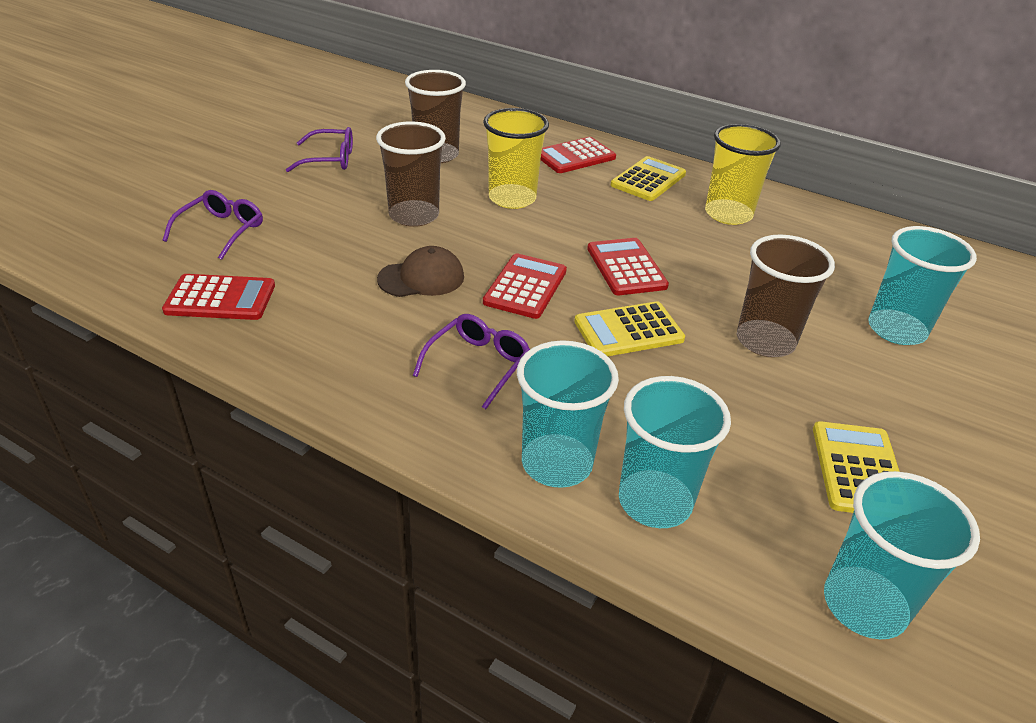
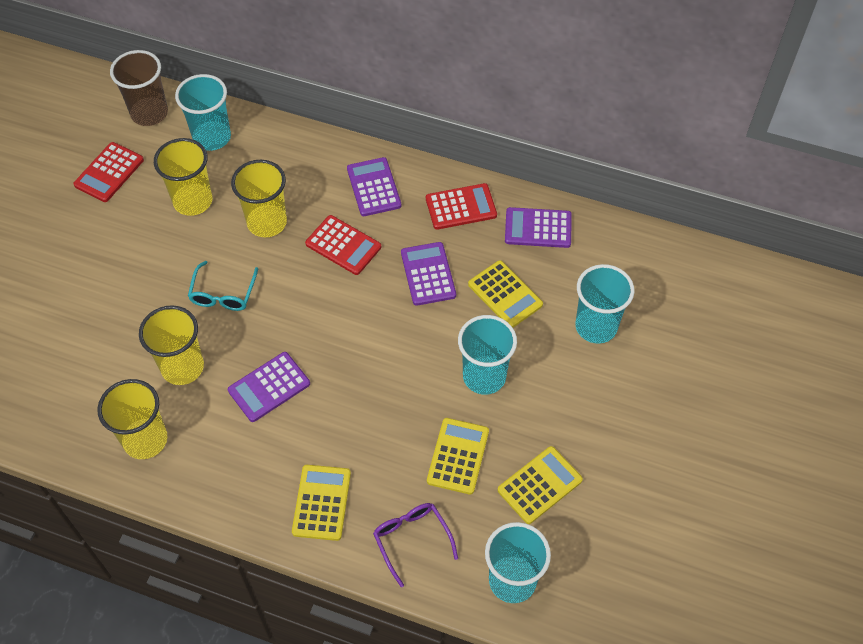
brown cap: [377,246,464,297] = 1 -> none = 0
brown cup: [376,121,446,227] [405,70,466,163] [737,234,835,357] = 3 -> [110,50,168,126] = 1
purple calculator: none = 0 -> [228,352,310,422] [347,157,401,216] [401,242,456,306] [505,207,572,248] = 4
purple glasses: [163,190,263,260] [286,127,353,172] [413,314,530,409] = 3 -> [373,503,458,587] = 1
red calculator: [162,274,275,320] [483,253,567,319] [541,137,616,173] [587,238,669,295] = 4 -> [73,142,144,202] [305,215,381,275] [426,183,497,230] = 3
turquoise glasses: none = 0 -> [188,261,258,311] = 1
yellow calculator: [574,301,685,356] [611,156,686,201] [813,421,900,513] = 3 -> [292,465,351,541] [427,418,489,495] [468,260,543,328] [498,446,583,524] = 4
yellow cup: [483,108,549,209] [705,124,781,225] = 2 -> [97,379,167,459] [139,305,204,385] [154,138,212,216] [231,160,287,237] = 4

